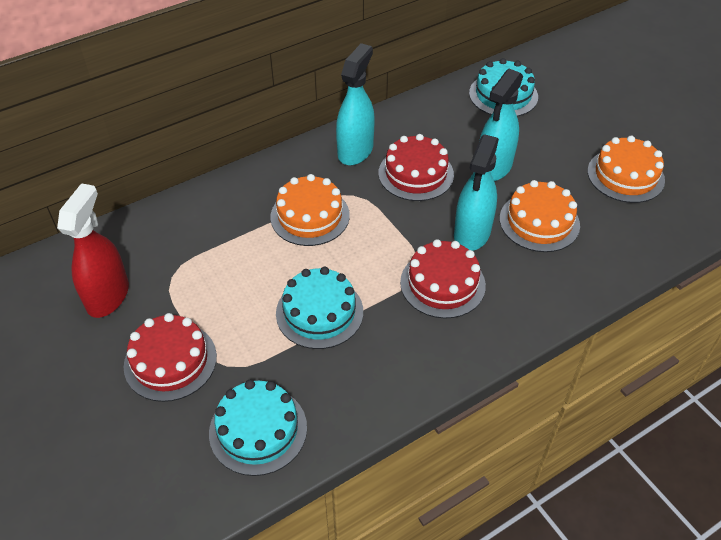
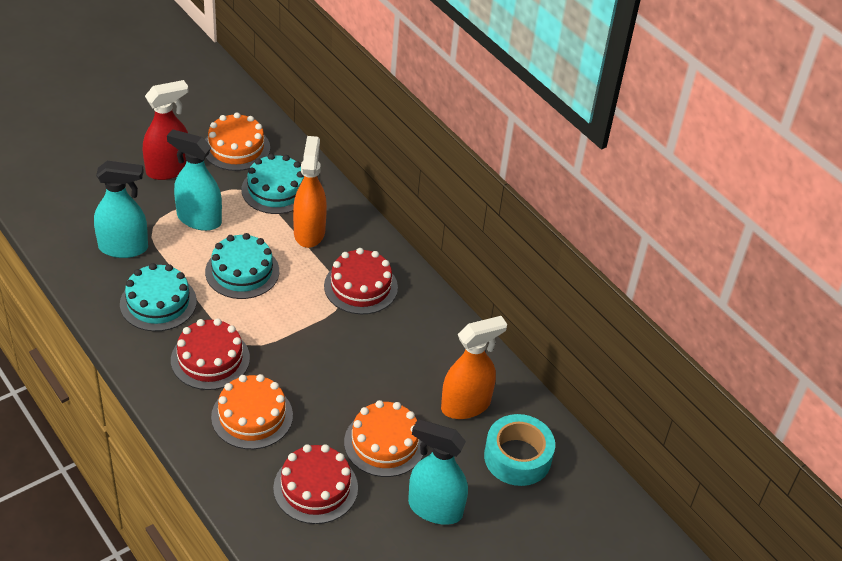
orange spray bottle: none = 0 -> [293,136,327,248] [441,316,507,419] = 2
turquoise tape: none = 0 -> [484,414,555,486] = 1

